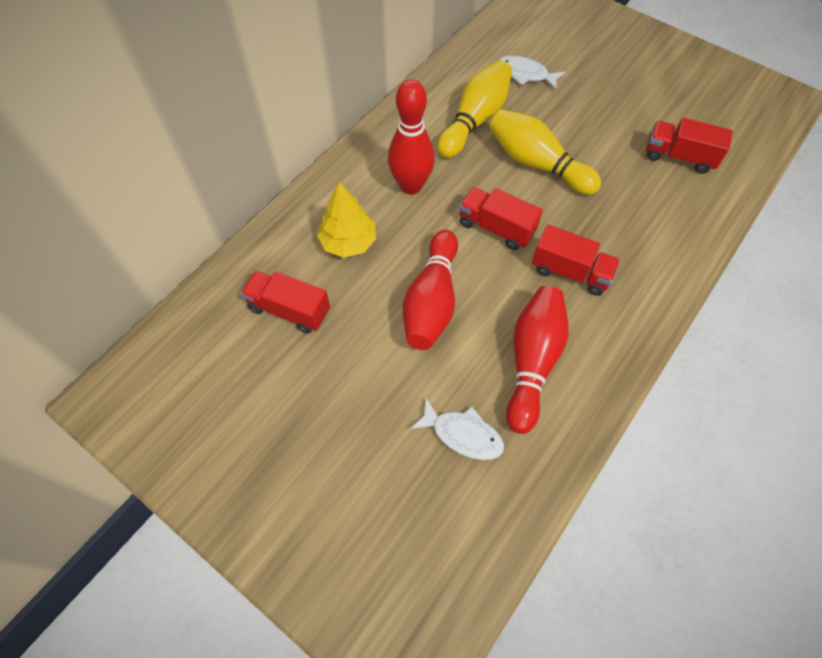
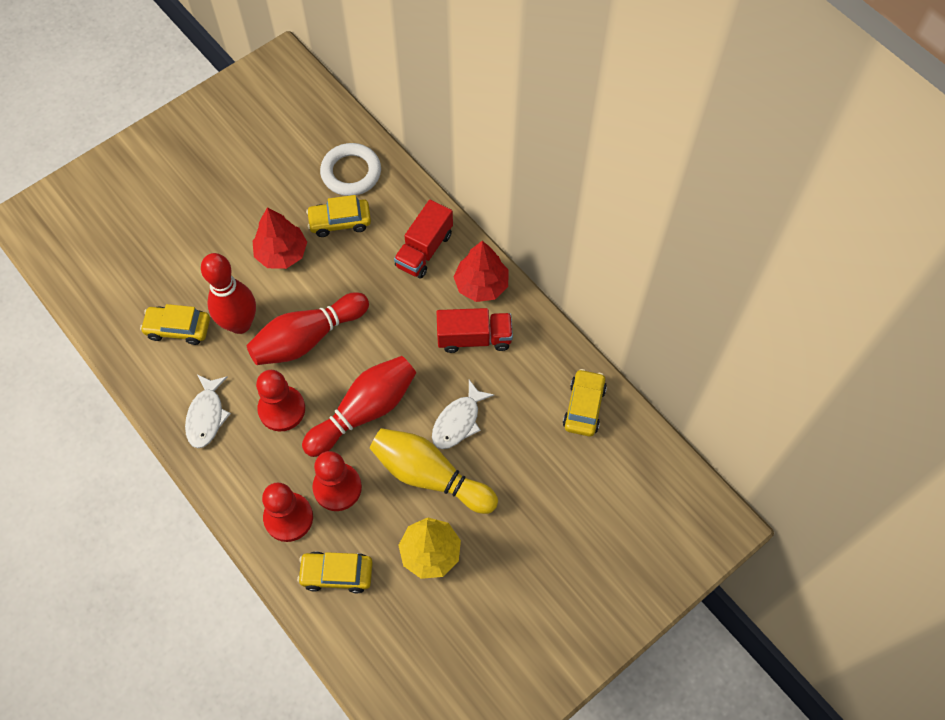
red pawn: none = 0 -> [256,370,305,432] [262,483,313,542] [312,451,362,511] = 3
red tree: none = 0 -> [253,207,307,269] [454,241,509,302] = 2
red truck: [241,271,330,334] [459,187,543,250] [532,224,620,296] [646,118,733,174] = 4 -> [394,200,453,278] [437,308,513,353] = 2
white ring: none = 0 -> [320,143,381,196] = 1
yellow bowling pin: [437,60,512,158] [489,109,601,195] = 2 -> [370,428,498,514] = 1
yellow car: none = 0 -> [140,304,210,345] [297,551,373,593] [306,195,371,237] [563,369,607,437] = 4

